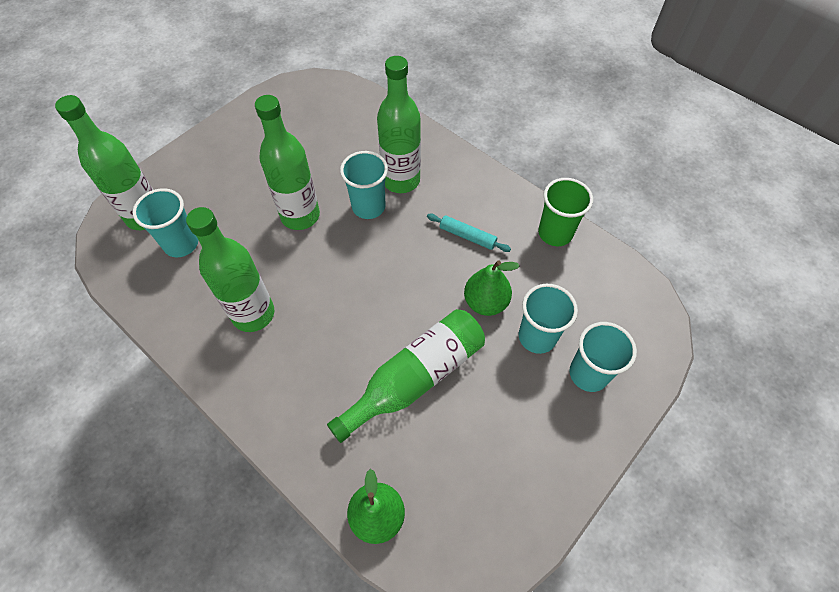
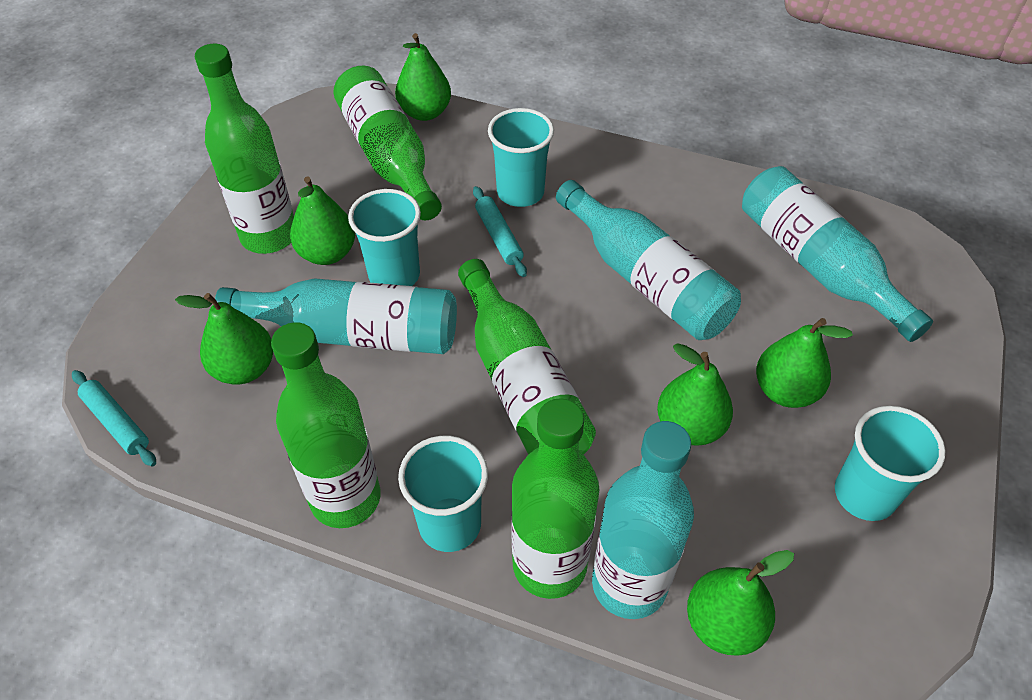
green cup: [538,178,593,246] = 1 -> none = 0
green pear: [347,469,405,544] [464,260,519,316] = 2 -> [175,293,273,385] [290,176,355,265] [395,33,451,121] [657,343,733,446] [687,550,794,656] [756,318,853,408] = 6
turquoise bottle: none = 0 -> [215,278,457,354] [556,180,741,340] [592,421,694,619] [742,166,933,342] = 4
turquoise rolling pin: [427,213,511,252] = 1 -> [72,370,156,466] [473,186,527,277] = 2

